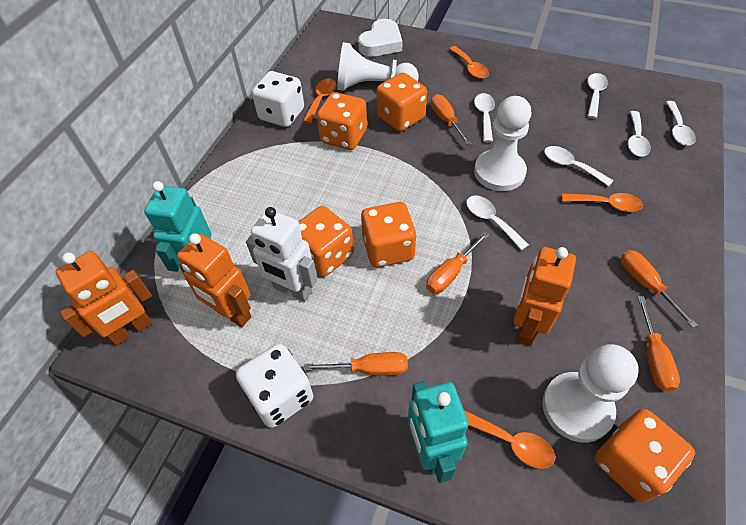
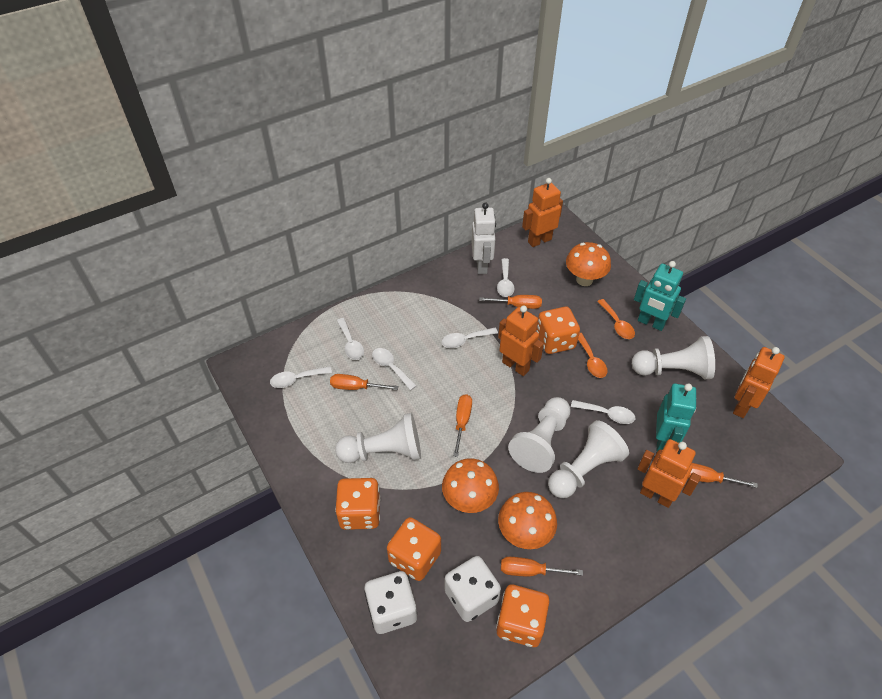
orange dice: [298,206,354,277] [317,92,367,150] [361,202,417,267] [376,73,427,131] [594,409,695,503] = 5 -> [335,478,381,530] [387,517,441,581] [496,585,550,647] [536,307,580,354] = 4
orange mushroom: none = 0 -> [442,458,499,513] [498,492,557,549] [566,242,611,286] = 3
orange robot: [56,251,152,346] [177,233,252,327] [514,247,576,346] = 3 -> [498,306,544,376] [522,178,563,247] [637,439,701,508] [733,347,785,418] = 4
orange spoon: [303,79,336,124] [449,46,489,79] [464,410,555,469] [562,193,643,212] = 4 -> [578,333,607,378] [597,299,635,339] = 2
white heart: [358,19,403,57] = 1 -> none = 0
white pawn: [337,42,419,91] [474,96,531,191] [542,344,639,443] = 3 -> [335,413,421,463] [508,397,571,473] [548,420,629,498] [632,336,715,379] = 4

